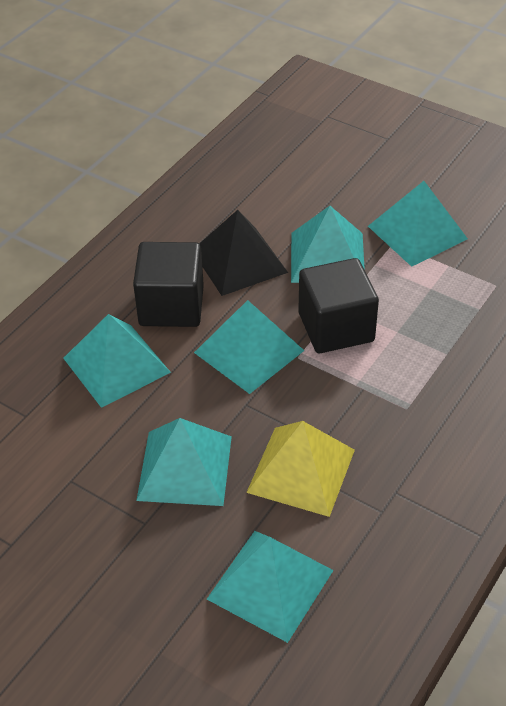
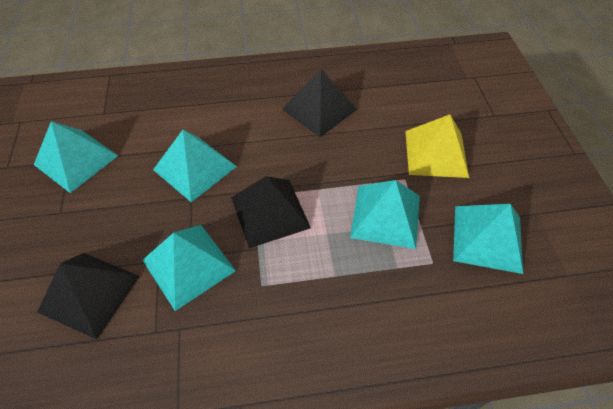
black cube: [133,242,204,327] [298,258,379,353] = 2 -> none = 0
black pyramid: [199,210,288,296] = 1 -> [37,253,140,340] [231,176,311,248] [282,69,357,137] = 3
turquoise pyramid: [63,314,171,408] [136,418,232,506] [194,300,304,394] [207,531,334,643] [291,206,365,283] [368,181,468,267] = 6 -> [34,121,118,193] [143,225,236,311] [153,130,237,202] [350,180,420,249] [453,204,523,274] = 5

